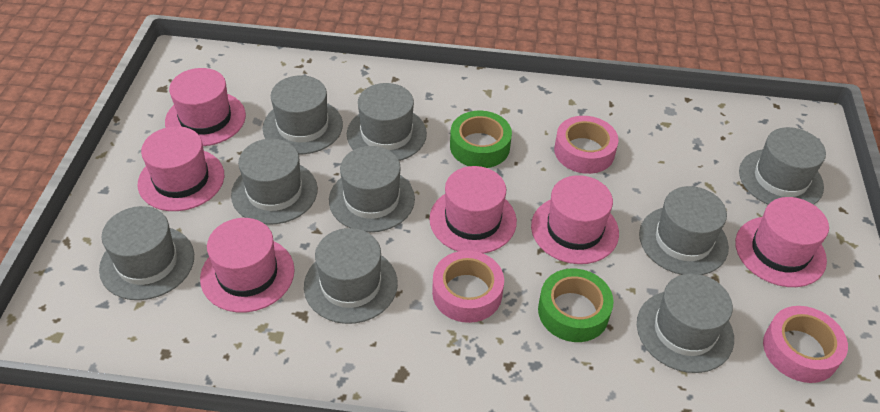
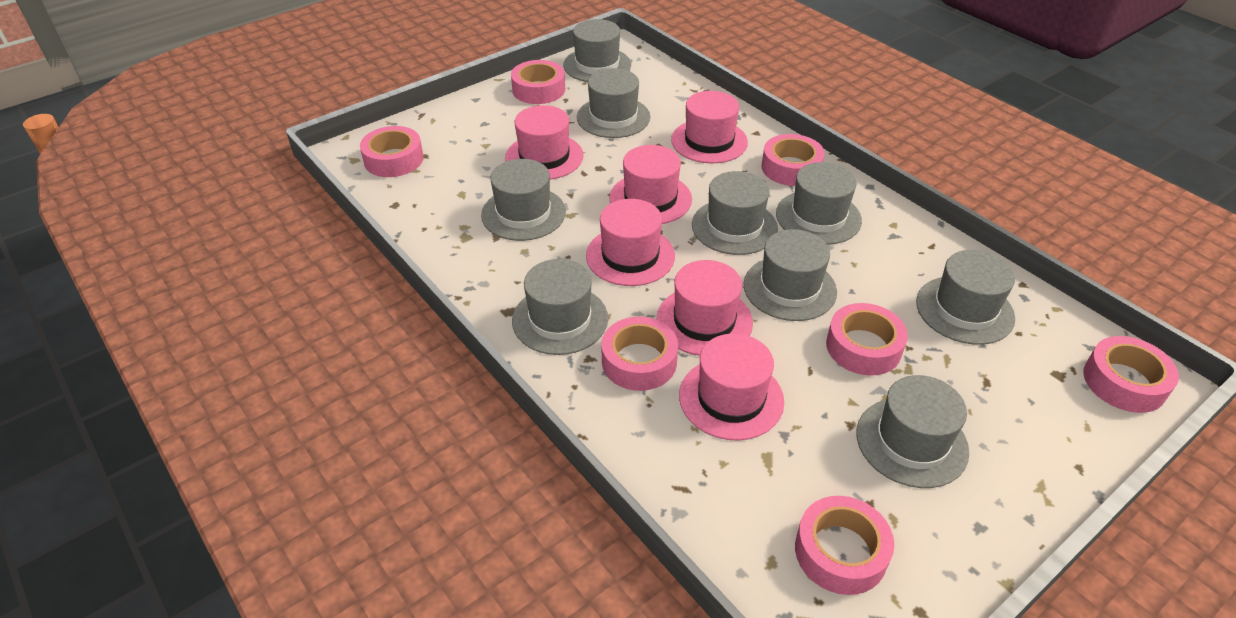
green tape: [450,111,512,168] [538,269,614,342] = 2 -> none = 0
pink tape: [432,250,504,323] [554,116,619,174] [763,306,848,383] = 3 -> [360,126,424,177] [511,60,565,104] [601,316,678,391] [761,134,825,186] [795,496,894,595] [826,303,908,376] [1083,336,1179,413] = 7

